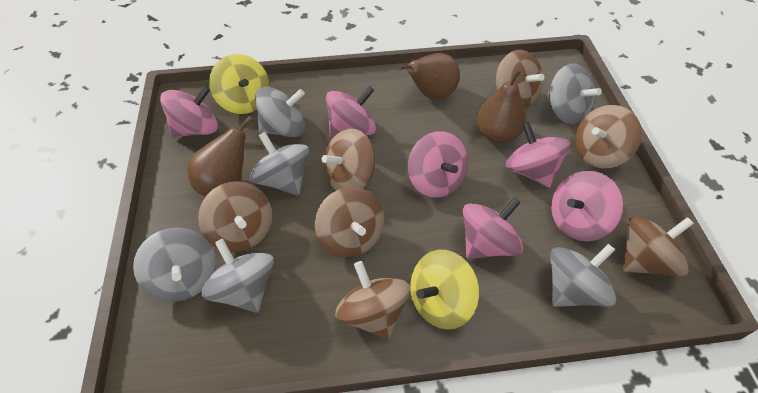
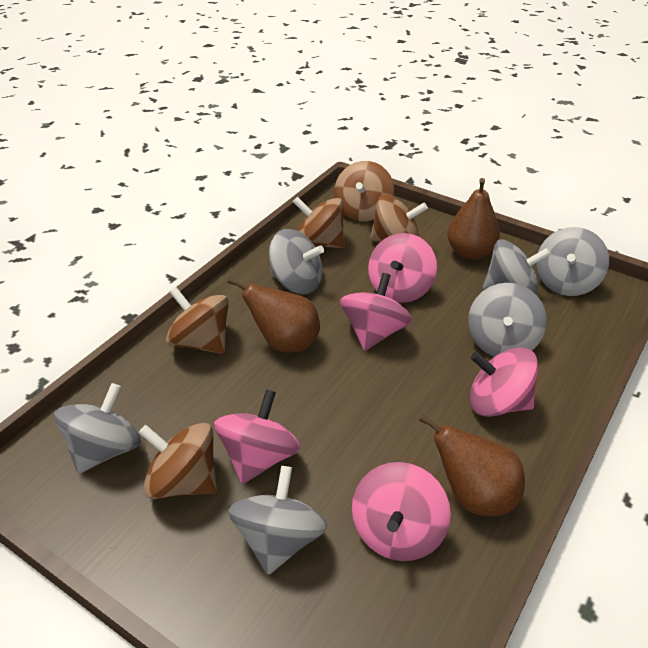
brown spinning top: [198,181,272,252] [315,187,384,258] [322,128,375,191] [335,261,410,340] [496,50,544,108] [575,105,642,168] [622,216,694,277] = 7 -> [139,423,217,499] [166,287,229,354] [293,197,345,248] [334,161,394,222] [370,194,428,243] = 5
pink spinning top: [160,85,218,138] [326,86,376,139] [408,131,468,198] [463,197,523,259] [505,122,571,188] [551,171,623,241] = 6 -> [214,389,300,484] [340,273,412,351] [352,462,451,561] [368,233,437,303] [470,347,539,417] = 5
yellow spinning top: [209,54,269,114] [410,250,479,330] = 2 -> none = 0

